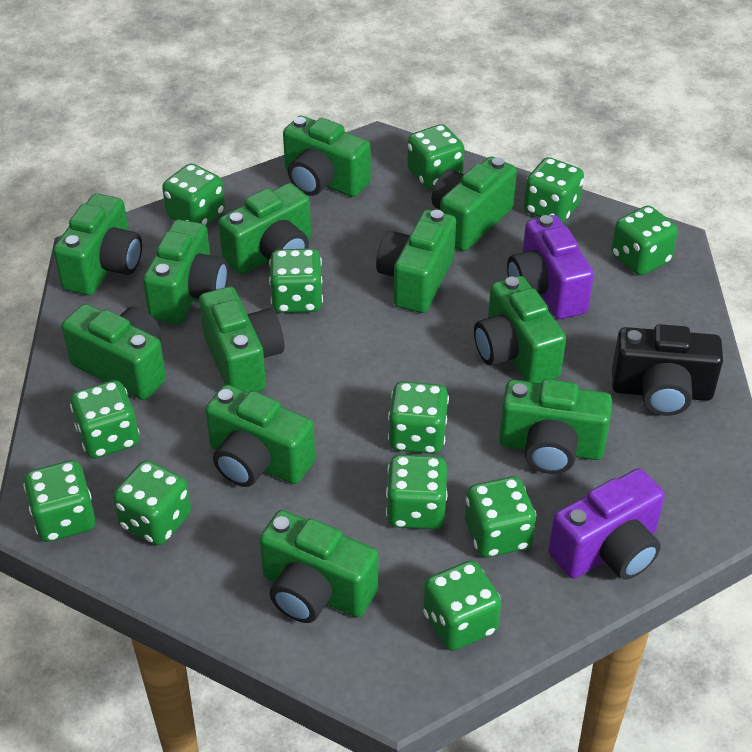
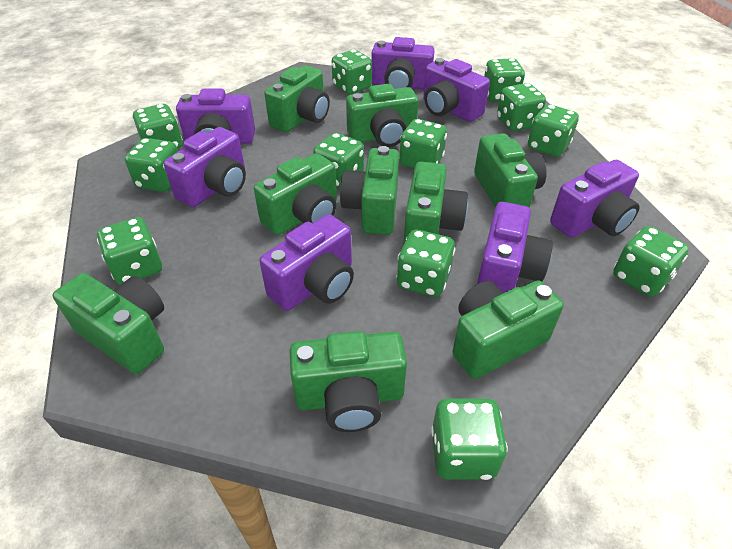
black camera: [612,324,723,416] = 1 -> none = 0
green camera: [53,193,142,295] [62,304,166,400] [143,220,228,324] [199,287,284,393] [205,385,315,487] [218,183,311,274] [259,510,379,623] [283,116,371,197] [376,210,456,313] [432,156,517,251] [474,276,566,383] [499,379,612,474] = 12 -> [53,273,164,374] [254,153,337,235] [264,65,330,132] [290,331,407,432] [340,146,399,235] [346,84,419,147] [404,162,468,243] [452,281,564,379] [474,133,547,208] = 9
purple camera: [507,215,594,319] [548,469,665,580] = 2 -> [164,127,246,207] [176,88,255,144] [259,214,354,311] [371,37,435,89] [423,58,490,122] [477,202,553,293] [550,160,640,238] = 7

